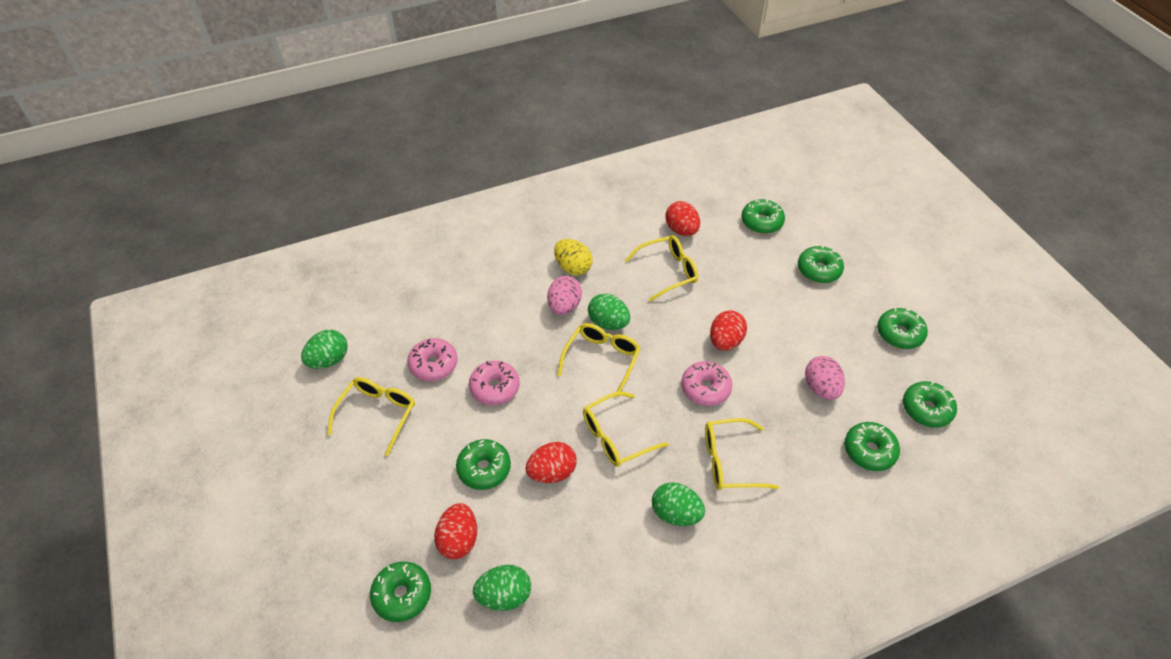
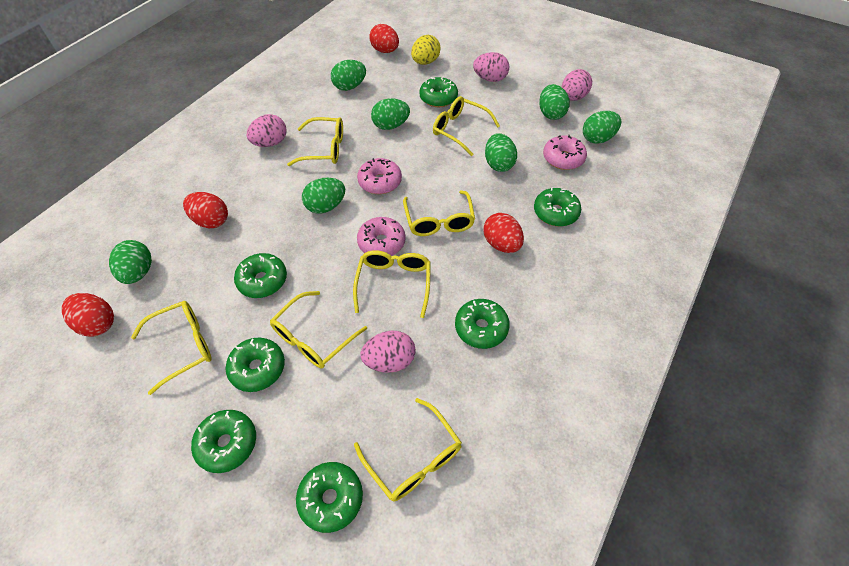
green egg: [301,330,348,369] [473,565,531,611] [588,294,630,330] [652,482,705,526] = 4 -> [109,240,152,284] [302,178,345,214] [331,60,366,91] [371,98,410,130] [485,133,517,172] [539,84,570,120] [583,111,621,144] = 7
pink egg: [547,276,582,315] [805,356,845,400] = 2 -> [247,114,287,147] [360,331,416,373] [473,52,509,82] [562,69,592,101] = 4
yellow glasses: [328,377,415,456] [557,323,641,398] [583,392,669,467] [625,235,698,302] [705,418,779,490] = 5 -> [131,301,212,395] [270,291,367,368] [287,117,343,166] [353,250,431,318] [354,398,462,501] [403,190,475,236] [433,96,500,156] = 7

